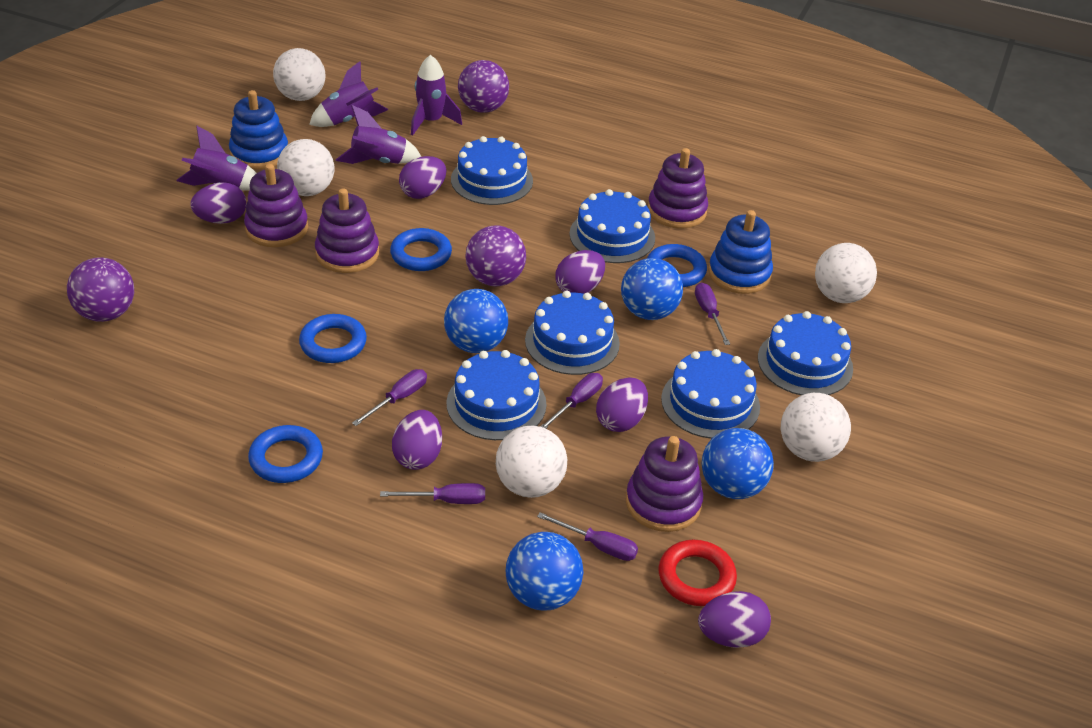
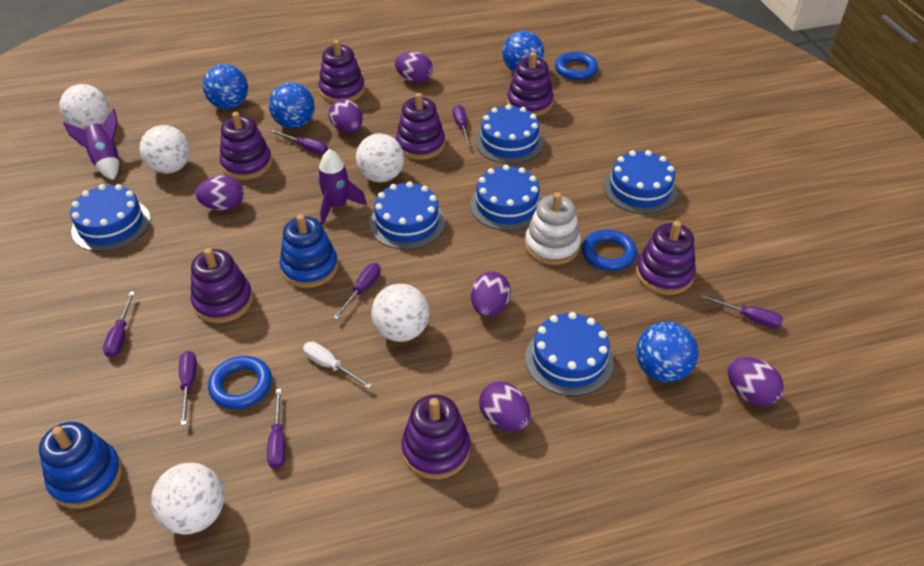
blue ring: [248,425,323,483] [299,314,367,363] [390,228,452,271] [647,244,707,287] = 4 -> [208,356,272,409] [555,52,598,80] [582,229,637,271] = 3
purple ball: [67,257,134,322] [458,60,509,113] [466,225,526,286] = 3 -> none = 0
purple rocket: [177,126,257,191] [309,61,388,127] [336,105,421,164] [411,55,462,135] = 4 -> [63,109,119,180] [317,149,367,225] = 2
purple screwdriver: [352,369,427,426] [380,483,485,504] [537,512,638,561] [540,373,603,428] [695,283,730,345] = 5 -> [103,292,135,358] [179,351,197,425] [267,389,285,469] [270,130,328,154] [333,263,381,320] [453,105,471,147] [700,294,783,328] = 7
purple stacking toy: [244,164,308,247] [315,188,379,273] [626,436,703,532] [648,148,708,229] = 4 -> [190,248,253,323] [220,112,272,180] [319,40,365,103] [396,93,445,160] [401,394,470,479] [507,52,554,116] [636,221,696,295] = 7
red ring: [659,540,737,606] = 1 -> none = 0
white screwdriver: none = 0 -> [303,342,372,389] = 1
white stacking toy: none = 0 -> [525,192,581,265] = 1

